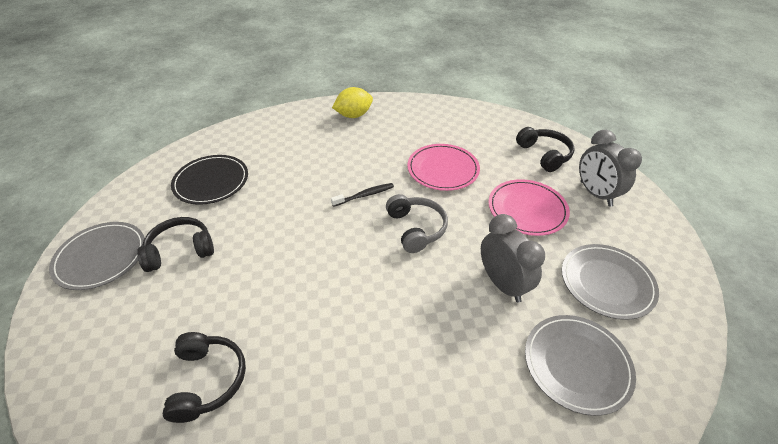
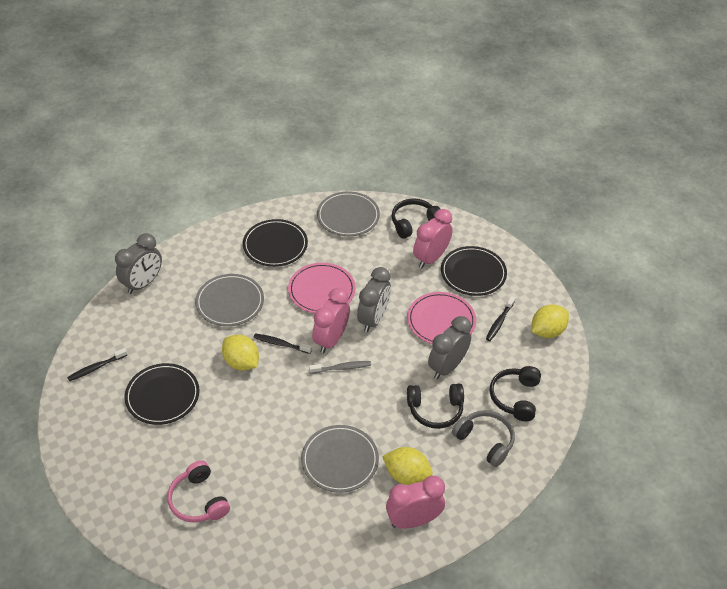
black plate: [171,155,248,205] = 1 -> [124,363,200,425] [243,219,308,267] [441,246,507,296] = 3
black toothbrush: [331,183,394,207] = 1 -> [67,348,127,381] [253,334,312,354] [486,296,515,341] = 3
grey clock: [481,214,545,303] [579,130,642,206] = 2 -> [115,233,162,294] [357,267,391,332] [428,316,471,379] = 3
grey toothbrush: none = 0 -> [309,361,371,374] = 1
pink clock: none = 0 -> [312,288,350,353] [386,476,445,528] [413,209,453,268] = 3
pink headphones: none = 0 -> [167,460,230,523] = 1
yellow lemon: [332,87,373,118] = 1 -> [222,335,259,371] [382,447,433,485] [532,304,569,338] = 3

